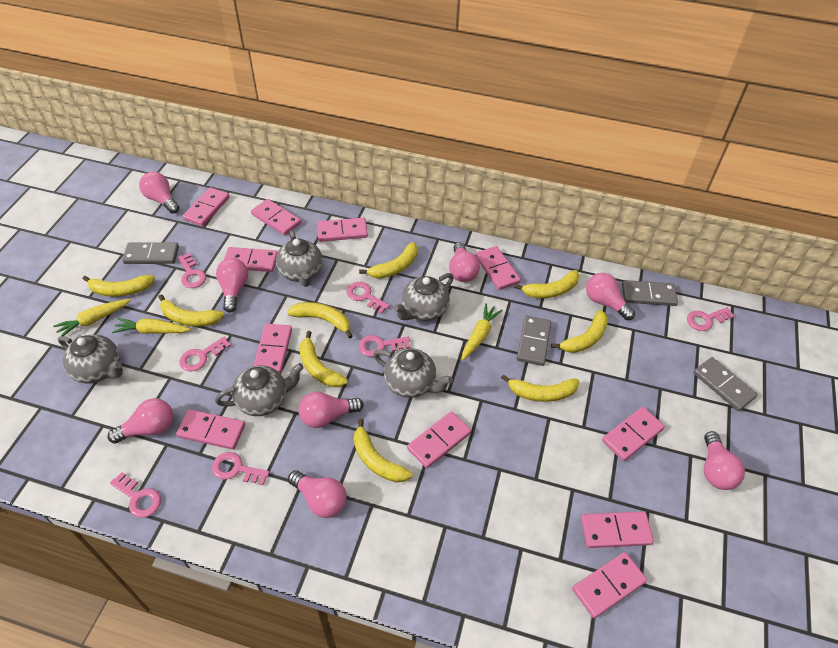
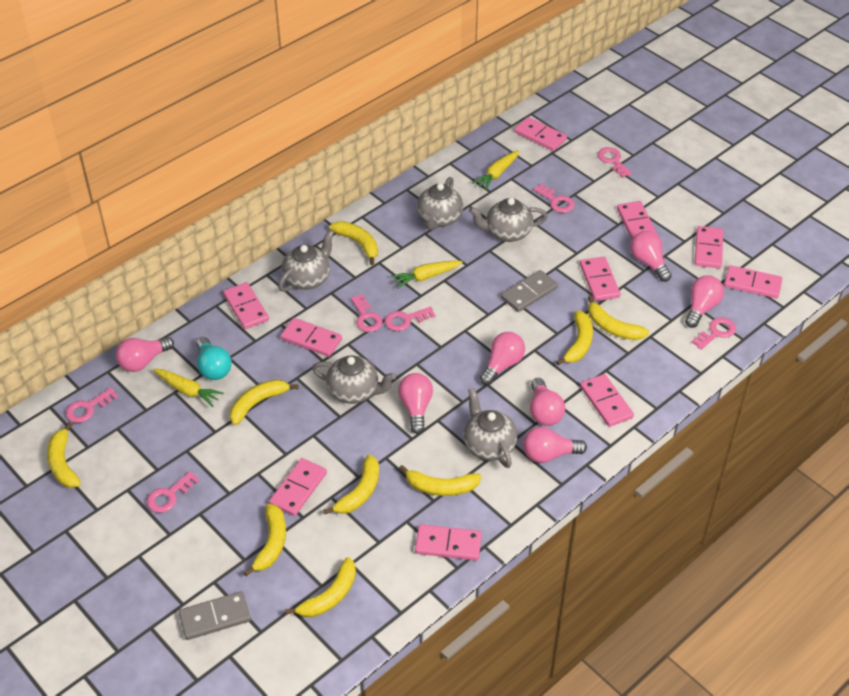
grey domino: [122,242,179,264] [517,316,552,366] [622,280,678,306] [693,357,758,411] = 4 -> [178,591,251,640] [501,270,558,312] = 2
pink domino: [176,409,245,450] [183,187,230,226] [224,247,278,272] [251,199,301,235] [253,324,292,373] [317,218,368,242] [407,411,471,468] [475,246,521,290] [572,552,647,618] [581,511,654,548] [602,407,665,461] = 11 -> [223,282,269,329] [269,458,327,516] [281,318,342,357] [415,524,482,560] [514,117,567,151] [580,257,620,301] [580,374,634,427] [617,201,658,239] [695,226,724,269] [724,265,782,298] = 10
pink light bulb: [107,398,173,444] [139,172,180,214] [216,258,248,313] [288,470,347,518] [298,392,364,428] [449,242,480,282] [586,273,635,320] [704,431,745,490] = 8 -> [116,337,174,372] [398,373,433,434] [480,332,525,385] [523,427,587,463] [530,378,565,426] [630,231,672,282] [685,276,724,328] = 7
turquoise light bulb: none = 0 -> [196,337,232,380] = 1

